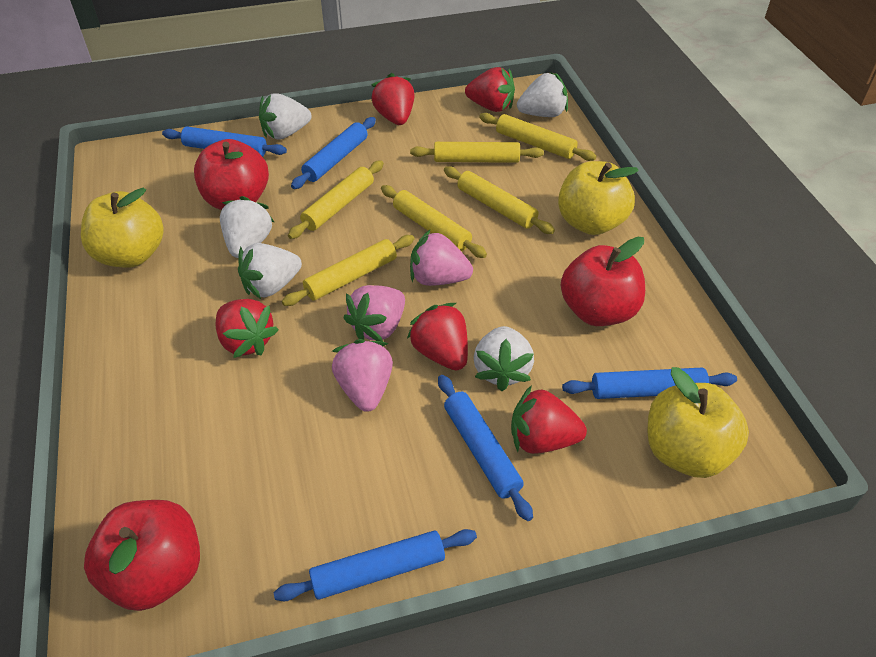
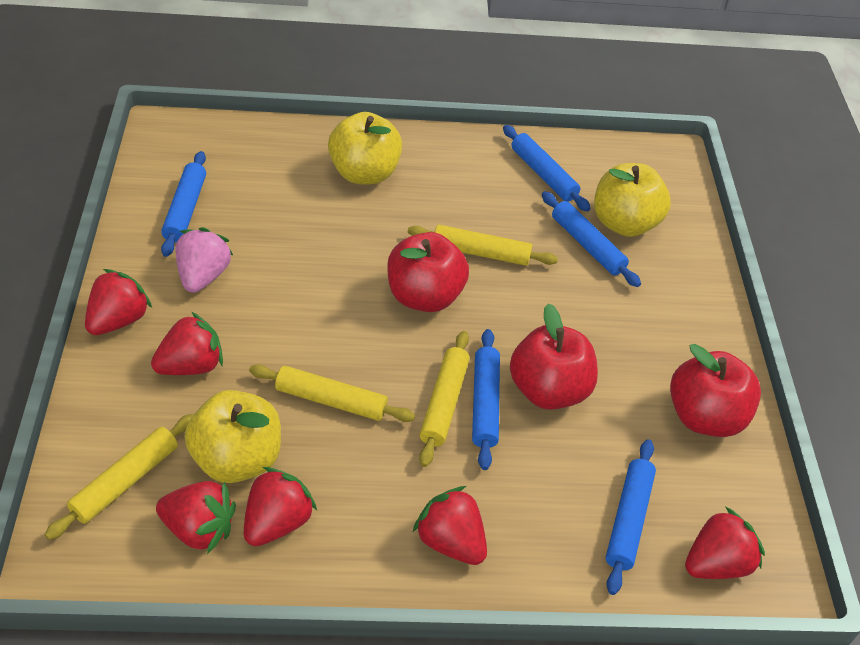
pink strawberry: [332,339,393,412] [343,285,405,342] [410,229,473,286] = 3 -> [175,227,233,293] = 1
red strawberry: [216,299,279,358] [371,73,415,125] [407,303,468,371] [465,67,515,112] [511,385,587,454] = 5 -> [85,269,152,335] [151,312,223,375] [156,481,236,554] [244,467,317,546] [412,486,487,565] [685,507,765,579] = 6
white strawberry: [220,196,274,258] [238,243,302,299] [259,93,311,140] [474,326,534,391] [517,72,568,117] = 5 -> none = 0
yellow rolling pin: [282,235,414,306] [288,160,384,239] [381,185,487,258] [410,142,544,163] [444,166,555,234] [479,113,596,161] = 6 -> [45,414,193,540] [249,364,415,422] [408,225,558,266] [419,331,470,467] = 4

